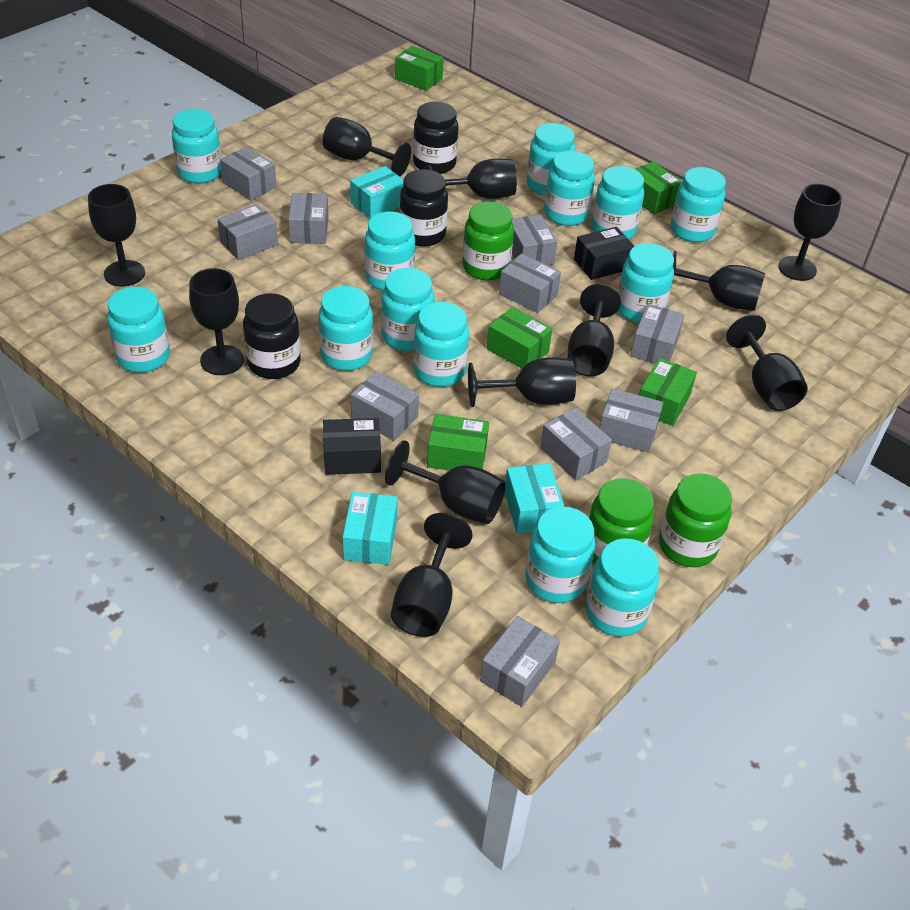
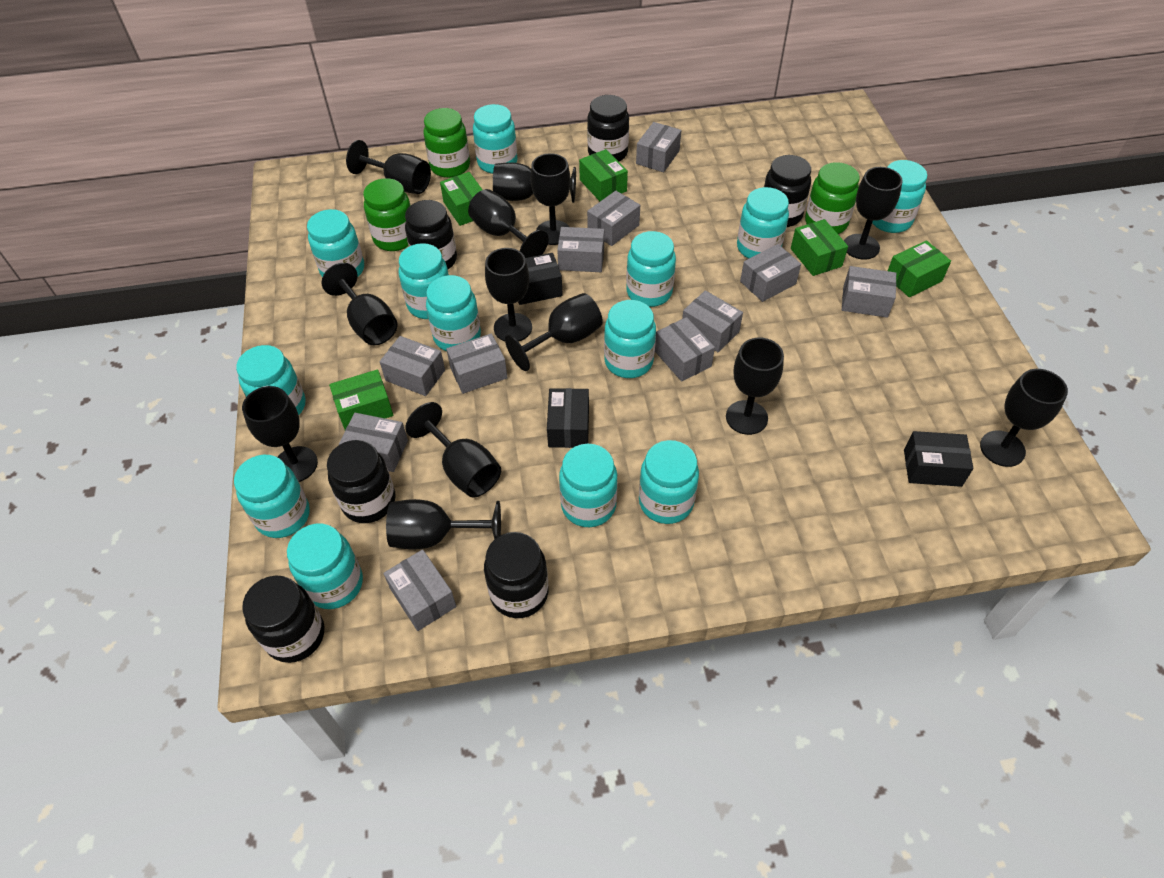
black box: [323,418,381,475] [574,227,634,280] = 2 -> [518,253,563,305] [547,388,589,448] [904,431,973,487] = 3
black goblet: [88,184,145,287] [189,268,244,375] [323,117,411,177] [385,440,506,524] [391,513,473,637] [427,158,517,199] [468,357,576,407] [568,284,621,376] [673,251,765,311] [726,315,808,411] [778,184,842,281] = 11 -> [242,386,318,482] [322,263,397,345] [346,140,431,194] [386,499,501,549] [405,402,501,498] [468,189,549,258] [485,248,532,342] [493,162,576,203] [505,293,603,371] [530,153,571,245] [726,338,784,435] [844,167,903,260] [980,369,1068,467] = 13
black jar: [243,293,301,379] [399,169,448,247] [413,102,459,174] = 3 -> [242,576,325,663] [327,440,396,523] [405,200,457,269] [484,532,548,618] [587,95,629,161] [764,155,811,227] = 6
grey box: [217,204,278,260] [220,147,277,200] [288,193,328,244] [351,371,419,441] [480,616,560,707] [499,253,561,313] [512,215,557,265] [540,408,612,480] [599,388,663,452] [630,304,685,363] = 10 -> [339,413,408,472] [380,336,445,396] [383,549,456,631] [446,333,508,394] [557,227,604,272] [587,191,640,246] [636,122,681,172] [655,317,715,382] [682,290,743,352] [740,244,801,302] [842,266,896,318] = 11
turquoise box: [343,492,398,565] [350,166,403,219] [505,463,564,534] = 3 -> none = 0

